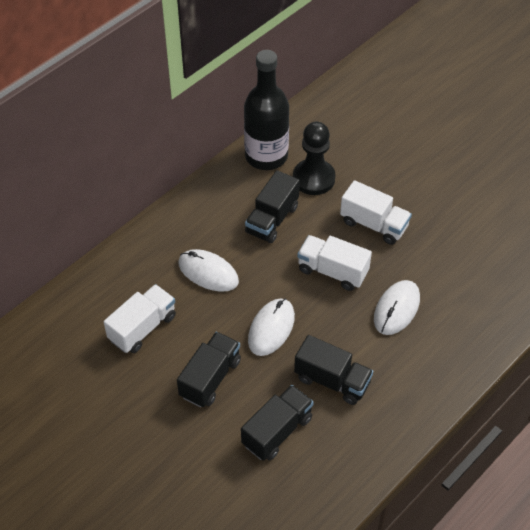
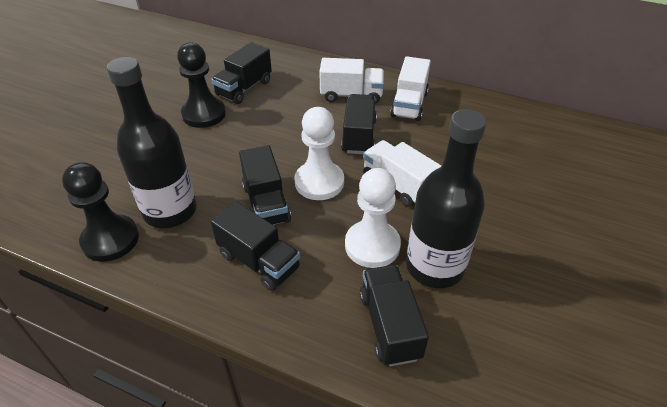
black bottle: [244,50,289,170] = 1 -> [107,57,197,228] [406,109,486,288] = 2
black pawn: [293,122,335,195] = 1 -> [62,162,139,262] [177,42,226,128] = 2
black truck: [177,332,241,407] [241,385,314,461] [245,170,300,243] [294,335,373,405] = 4 -> [211,42,272,104] [211,202,300,291] [239,145,291,225] [341,94,377,154] [360,265,429,366] = 5
white mouse: [178,249,239,292] [248,298,295,356] [374,280,420,335] = 3 -> none = 0
white pawn: none = 0 -> [295,107,344,200] [345,168,401,268] = 2

